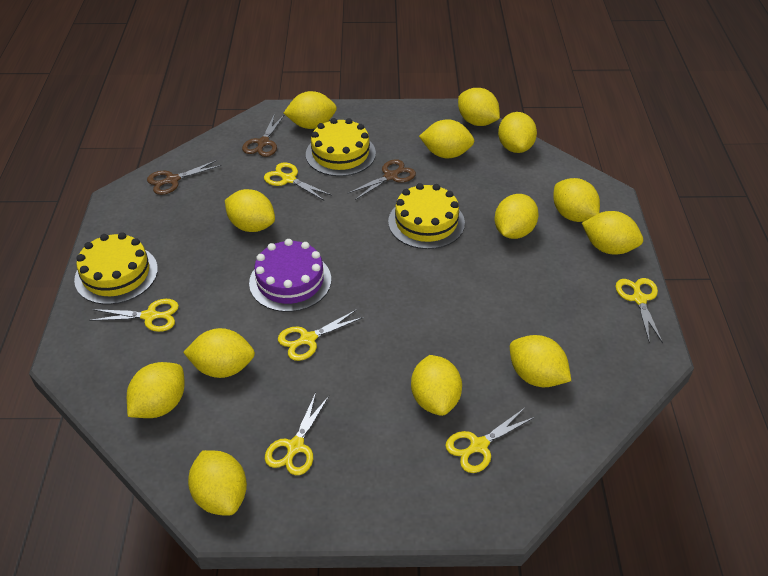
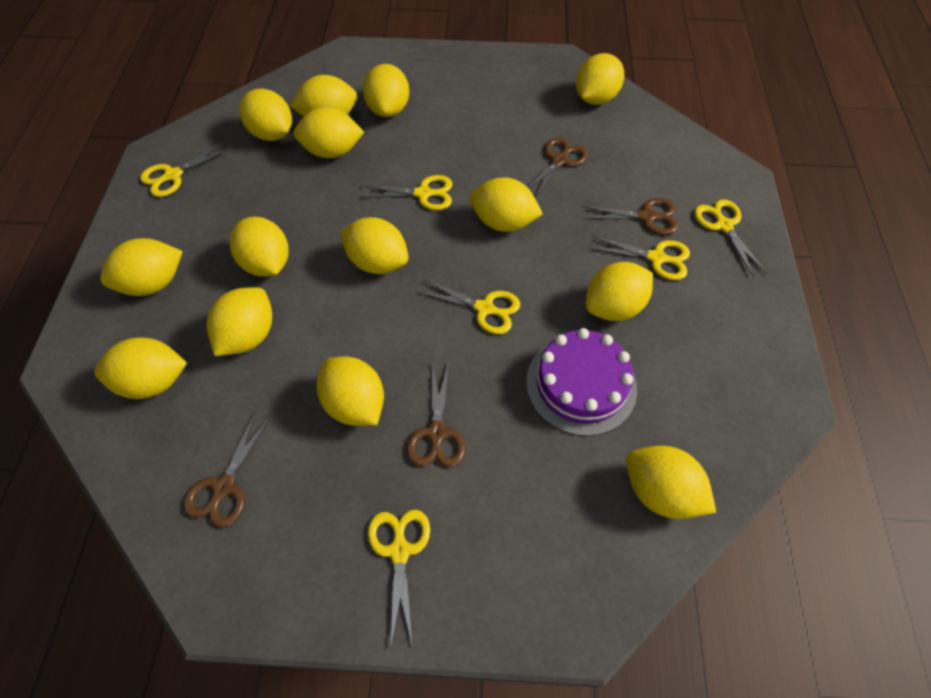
brown scissors: [147,160,222,195] [242,114,284,157] [349,159,416,200] = 3 -> [183,411,271,528] [407,363,465,467] [528,137,588,199] [581,198,678,235] = 4
yellow cake: [74,232,158,305] [306,118,376,176] [388,183,465,249] = 3 -> none = 0
yellow lemon: [127,362,185,418] [183,328,255,378] [188,450,247,516] [225,189,275,232] [284,91,337,129] [411,355,462,416] [419,119,475,158] [458,88,500,126] [495,194,539,239] [498,112,537,153] [510,335,571,387] [553,178,600,222] [582,211,643,255] = 13 -> [95,337,187,399] [100,238,183,296] [206,287,272,356] [230,217,289,277] [239,89,292,141] [290,75,357,117] [293,107,364,158] [317,356,384,426] [341,217,409,274] [363,64,409,117] [470,178,543,232] [576,53,624,105] [586,262,653,321] [626,445,716,519] = 14

